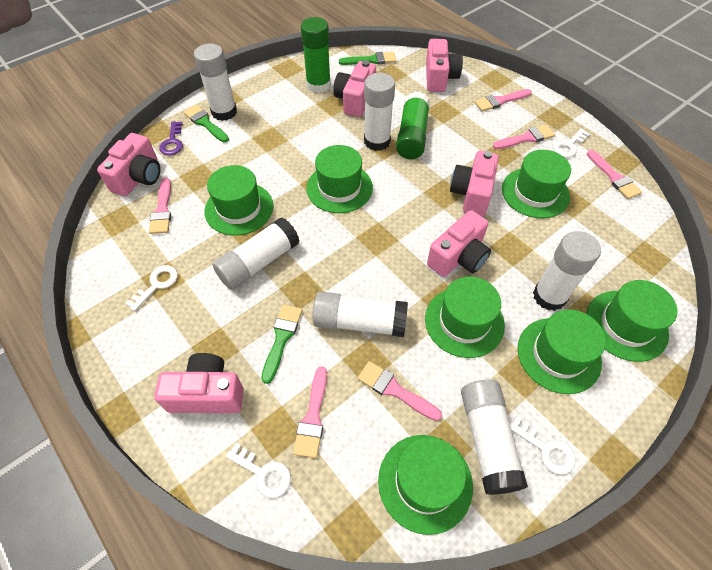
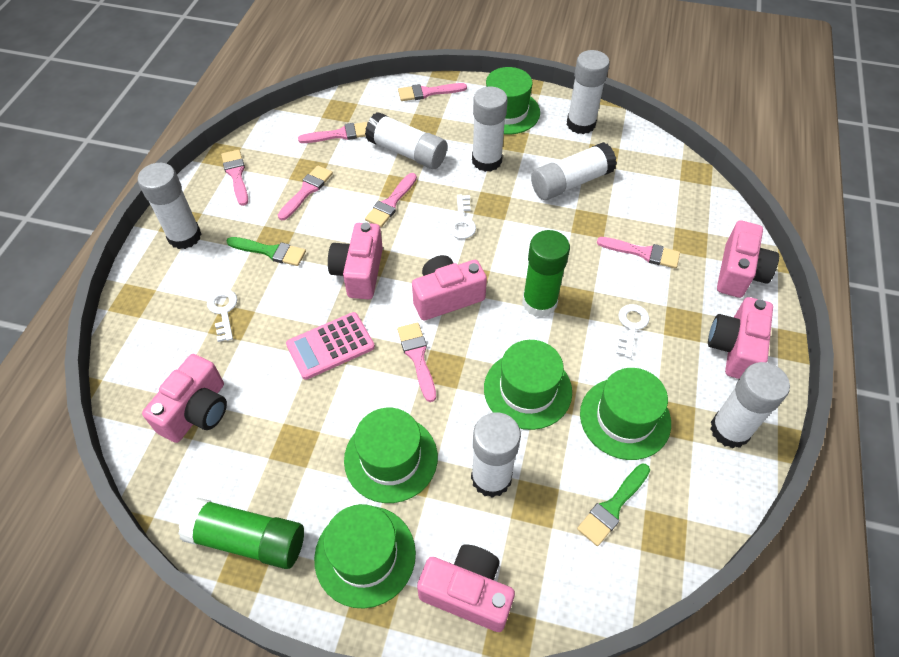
green brush: [183,105,229,142] [261,305,302,384] [339,52,397,65] = 3 -> [227,237,306,266] [577,464,650,546] = 2
green hat: [204,165,273,235] [306,145,373,213] [378,435,473,535] [425,277,505,358] [502,150,571,218] [518,309,606,394] [586,280,678,362] = 7 -> [314,504,416,609] [344,408,438,503] [484,340,572,430] [486,67,540,135] [580,368,671,460] = 5
pink brush: [149,178,171,234] [293,366,327,458] [358,361,442,421] [474,89,532,112] [493,125,555,149] [587,150,642,199] = 6 -> [221,150,248,206] [278,165,333,220] [298,122,367,143] [365,173,417,227] [397,323,436,402] [398,83,467,101] [597,237,680,269] = 7
pink calculator: none = 0 -> [286,312,375,380] = 1
purple key: [159,121,183,155] = 1 -> none = 0
white glue stick: [194,43,237,121] [212,217,300,290] [313,291,408,337] [364,73,395,151] [461,380,528,495] [533,231,601,311] = 6 -> [138,163,201,249] [365,112,447,169] [471,413,521,498] [472,86,508,172] [531,142,617,200] [567,50,610,134] [710,362,790,448] = 7
white key: [125,265,178,311] [226,443,291,498] [510,416,576,475] [553,129,590,158] = 4 -> [207,289,238,342] [448,195,476,239] [616,304,649,358] = 3

